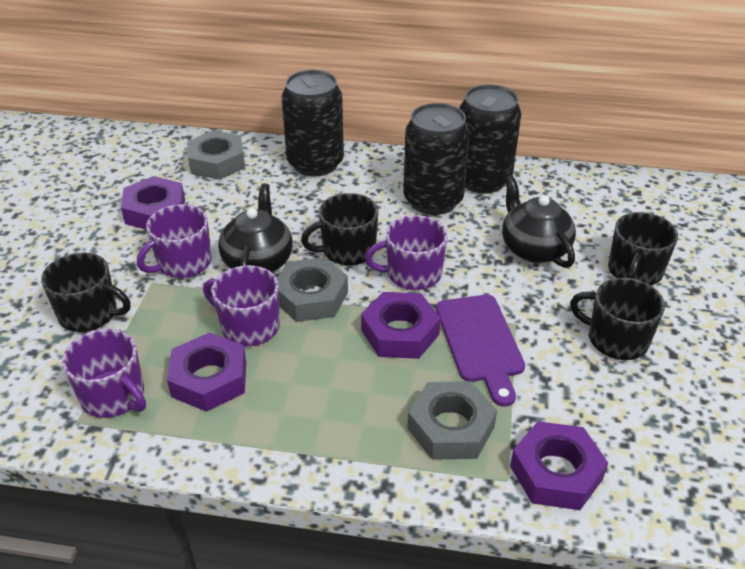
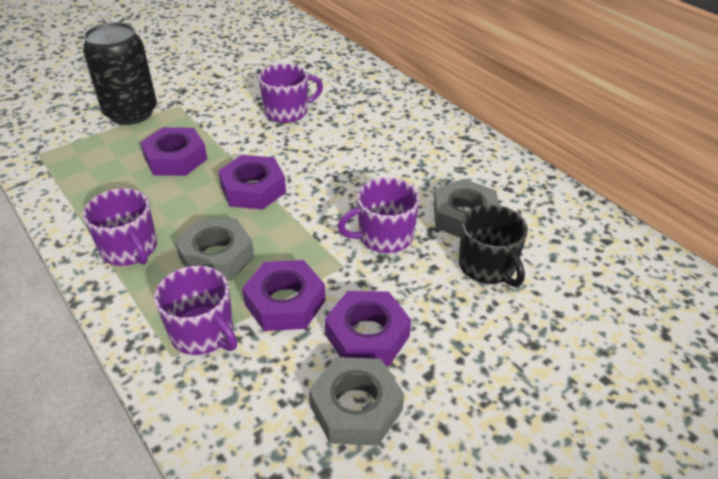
black can: [282,70,344,176] [403,103,470,215] [459,85,521,194] = 3 -> [83,22,157,125] = 1
black mug: [41,253,131,332] [301,193,378,266] [570,278,665,360] [608,212,678,285] = 4 -> [459,204,528,287] = 1
black teapot: [218,183,293,272] [502,175,576,268] = 2 -> none = 0
purple cutting board: [436,295,525,407] = 1 -> none = 0

